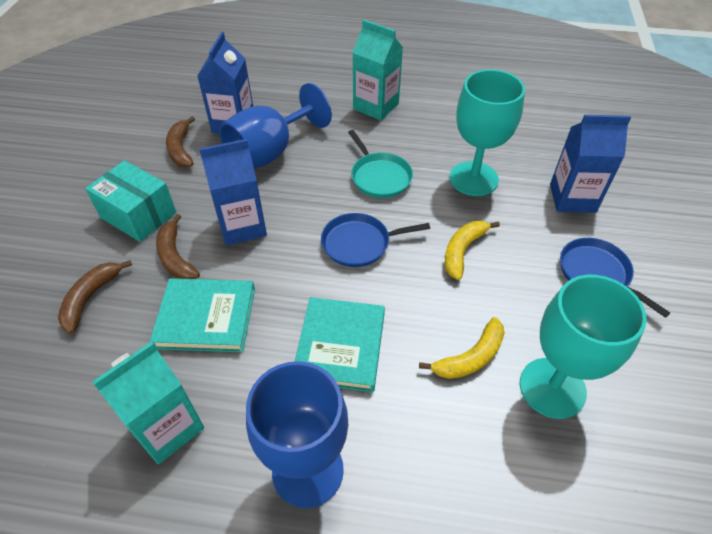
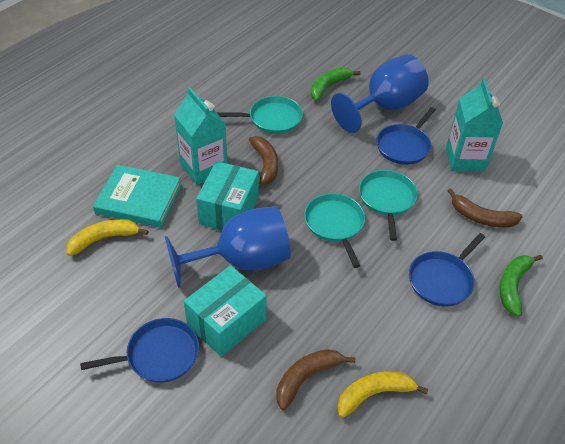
blue carton: [197,32,253,134] [199,139,267,245] [550,115,631,213] = 3 -> none = 0
blue pan: [321,213,430,267] [560,238,670,318] = 2 -> [80,318,199,383] [376,107,436,165] [409,233,485,306] = 3
green banana: none = 0 -> [311,67,361,101] [500,255,543,317] = 2
turquoise book: [150,278,255,352] [295,297,385,392] = 2 -> [93,165,181,228] = 1
turquoise box: [85,160,176,242] = 1 -> [184,265,267,357] [196,161,259,230] = 2
turquoise goblet: [450,69,525,196] [520,275,647,419] = 2 -> none = 0
turquoise pan: [348,130,413,198] = 1 -> [217,96,303,134] [304,193,365,268] [359,170,418,241] = 3

